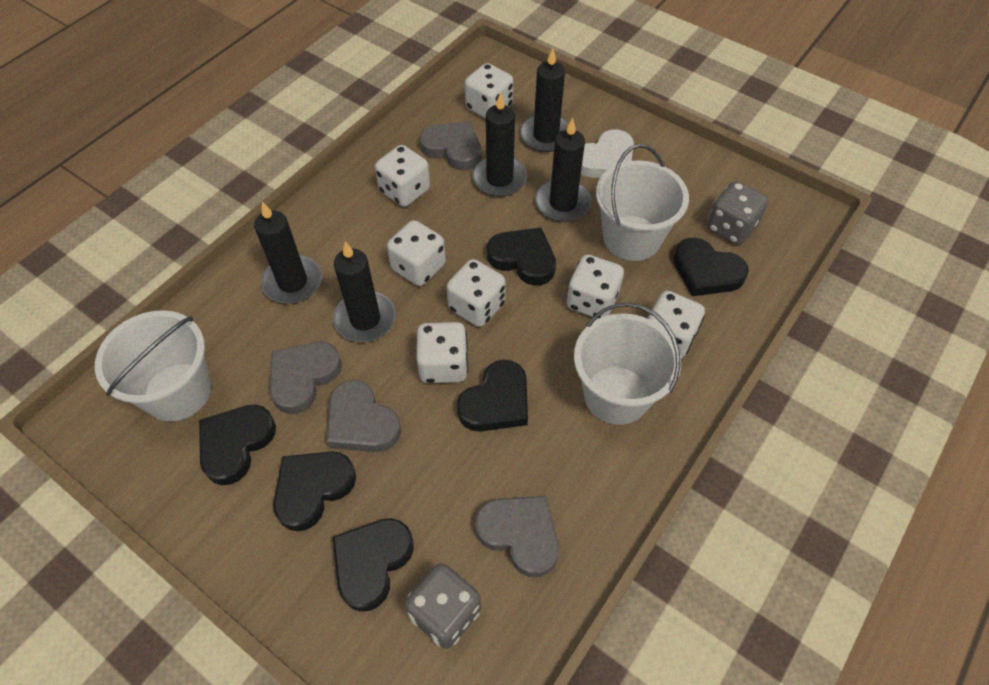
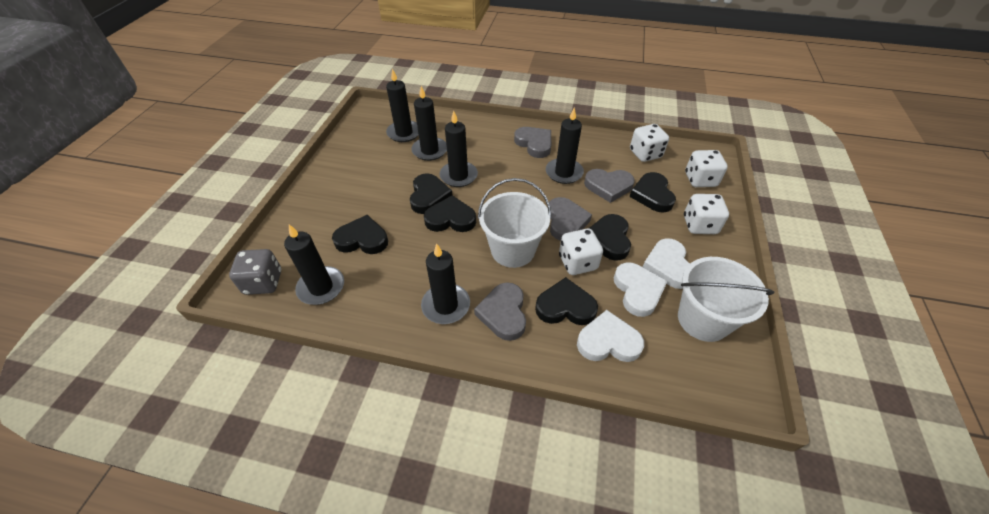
black candle: [254,201,322,304] [333,241,396,342] [472,92,527,197] [520,48,569,152] [535,118,592,222] = 5 -> [284,225,344,305] [386,69,419,142] [411,86,447,161] [421,244,470,324] [439,111,478,187] [546,108,584,184] = 6
grey dice: [405,563,481,649] [707,181,768,245] = 2 -> [229,249,281,295] = 1
white bucket: [95,310,211,422] [574,302,681,425] [596,144,689,261] = 3 -> [478,178,551,268] [678,257,774,342] = 2
white dice: [375,145,430,207] [387,220,446,286] [416,322,468,383] [446,259,506,327] [465,63,513,119] [566,254,624,319] [647,291,705,358] = 7 -> [559,229,603,275] [630,124,669,162] [684,194,729,234] [685,150,728,187] = 4
white heart: [581,129,634,178] = 1 -> [577,310,644,362] [614,262,668,317] [643,238,690,289] = 3

